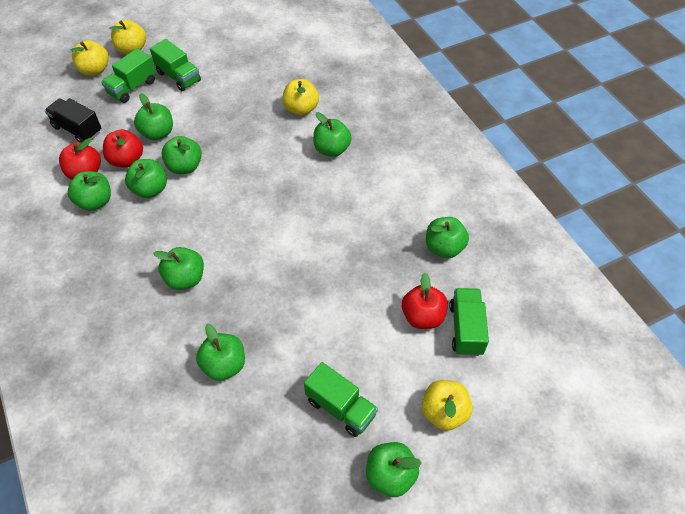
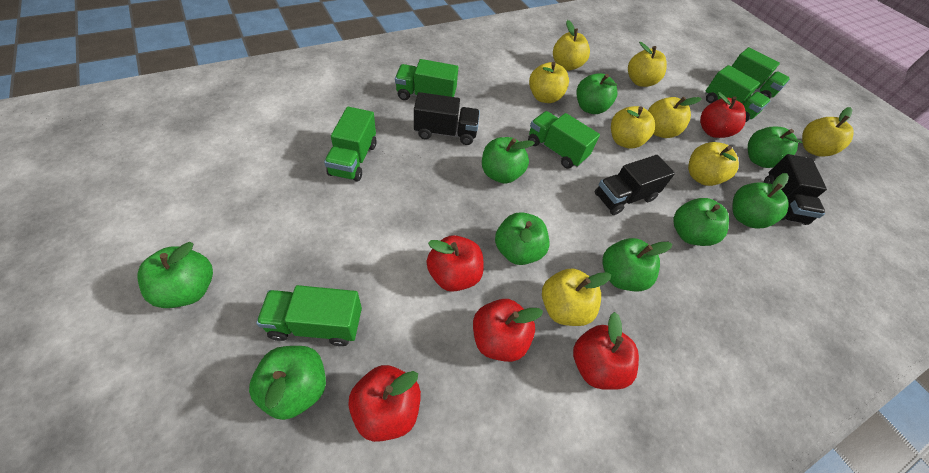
black truck: [44,98,101,143] = 1 -> [414,92,480,145] [595,155,675,215] [764,154,827,225] = 3
green truck: [101,48,156,103] [150,39,201,91] [304,362,378,437] [449,288,489,356] = 4 -> [256,285,362,346] [324,107,377,182] [395,59,459,100] [528,111,600,169] [705,65,770,122] [732,47,790,98] = 6
red apple: [59,138,101,180] [103,129,143,168] [402,273,448,329] = 3 -> [348,365,421,442] [426,235,484,292] [473,299,543,362] [573,312,639,390] [700,92,746,138] = 5
yellow apple: [70,40,109,76] [109,20,146,54] [282,79,319,116] [421,380,473,431] = 4 -> [529,62,569,103] [542,269,611,326] [553,20,590,71] [611,106,655,149] [628,42,667,87] [648,96,702,138] [688,142,739,186] [802,107,853,157] = 8

